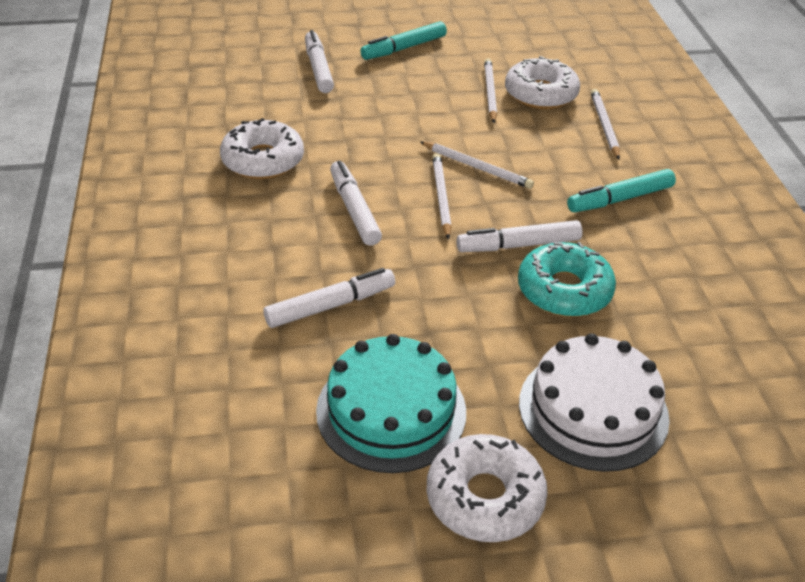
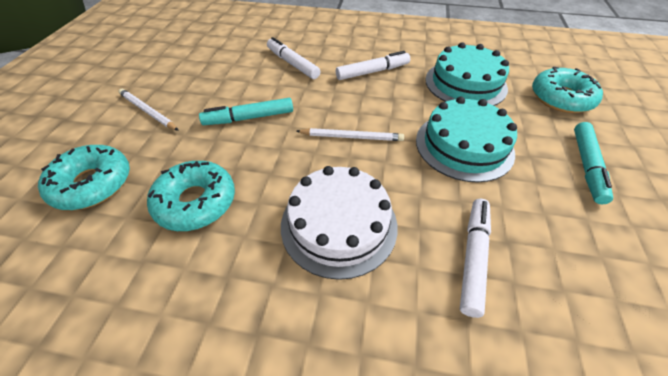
turquoise cake: [316,334,466,473] = 1 -> [416,96,517,183] [425,42,509,106] = 2
turquoise donut: [518,242,616,317] = 1 -> [38,145,130,210] [147,161,235,231] [532,66,603,113] = 3
white donut: [220,118,304,179] [427,434,548,542] [505,56,580,109] = 3 -> none = 0
white marker: [264,268,395,328] [305,30,334,93] [330,161,382,246] [456,220,582,252] = 4 -> [267,37,320,79] [336,51,410,80] [460,199,491,318] = 3
white pencil: [420,141,534,189] [432,153,451,240] [484,58,497,123] [591,89,620,159] = 4 -> [118,89,179,131] [296,128,404,141] = 2

